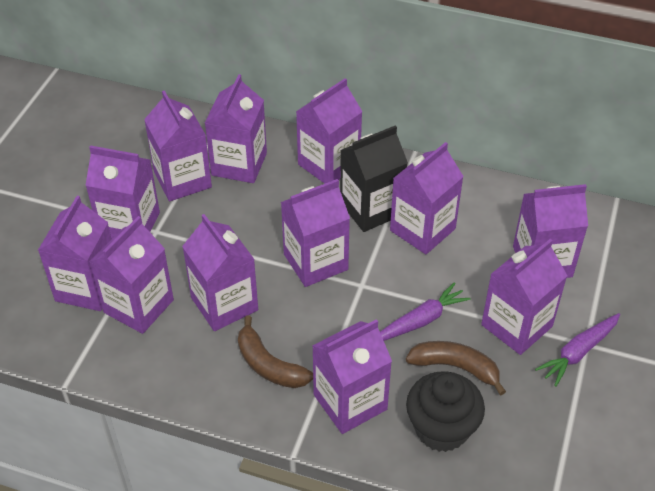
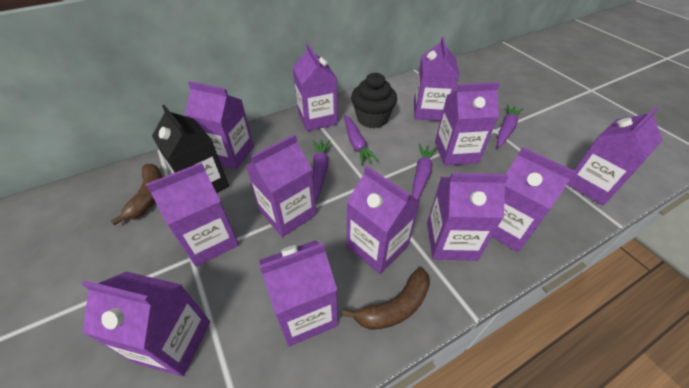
purple carrot: [380,282,471,341] [535,313,620,387] = 2 -> [313,140,331,200] [344,115,379,165] [412,144,437,200] [497,104,523,148] = 4

